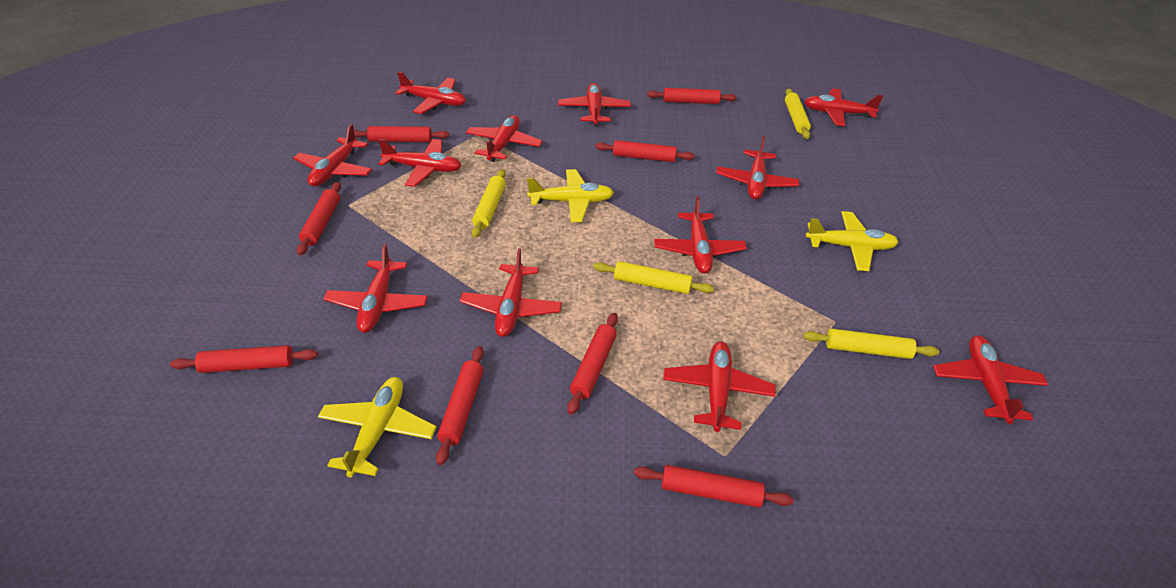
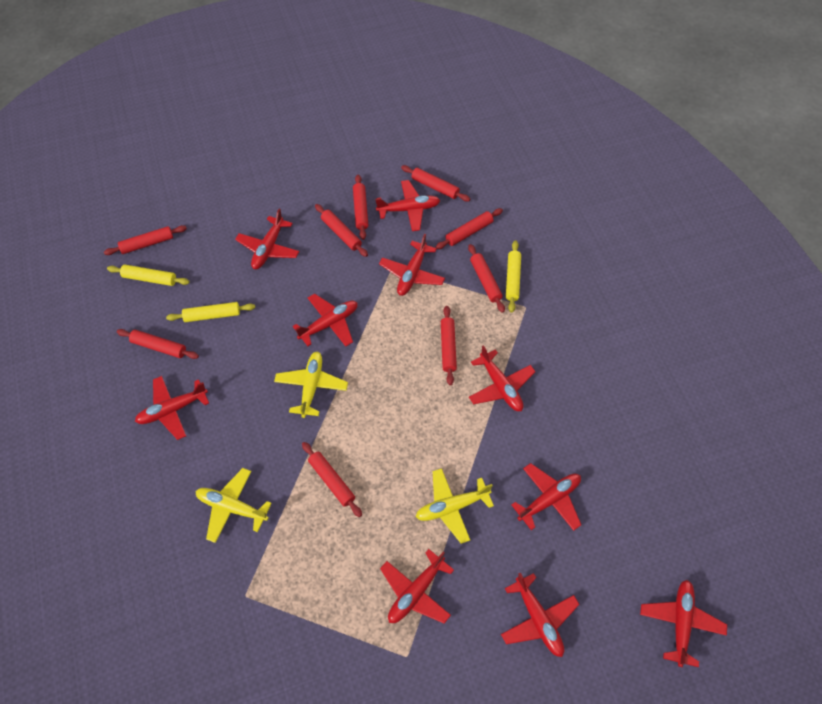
red plane: [293,124,372,187] [323,244,428,333] [378,139,462,187] [395,71,466,114] [460,248,562,337] [466,115,543,162] [558,83,631,126] [654,196,747,274] [663,341,776,432] [716,136,799,200] [804,88,883,126] [933,335,1048,424] = 12 -> [135,376,209,440] [235,209,299,269] [293,294,358,346] [375,180,440,231] [379,234,445,296] [380,549,454,624] [469,345,536,411] [501,573,579,657] [511,463,581,531] [640,580,727,667] = 10
red rolling pin: [170,345,318,373] [297,182,341,255] [354,126,449,142] [436,346,484,465] [567,313,618,415] [595,140,695,162] [634,465,793,508] [647,88,737,104] = 8 -> [104,225,187,255] [117,329,199,359] [302,442,362,517] [315,204,368,257] [353,174,368,240] [401,165,470,202] [436,208,503,249] [441,306,457,385] [468,244,505,313] = 9
yellow rolling pin: [472,169,506,238] [594,261,714,294] [785,89,811,139] [803,329,939,359] = 4 -> [107,265,190,286] [166,302,255,322] [506,240,521,313] = 3

